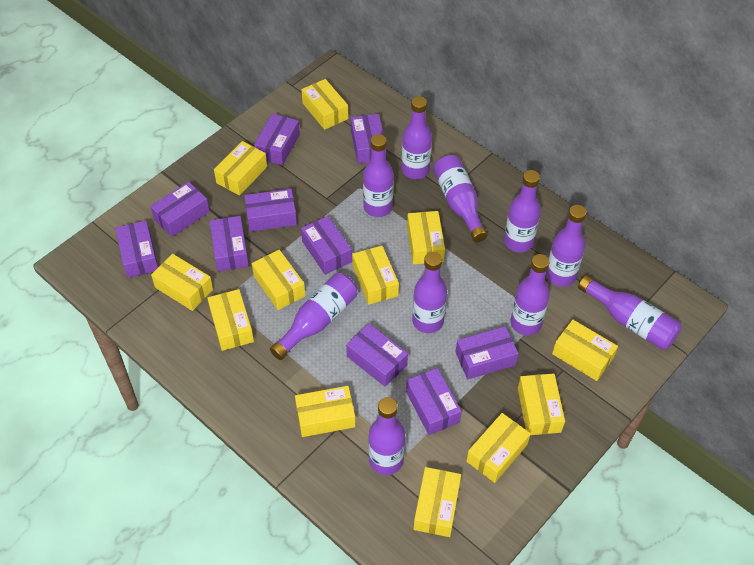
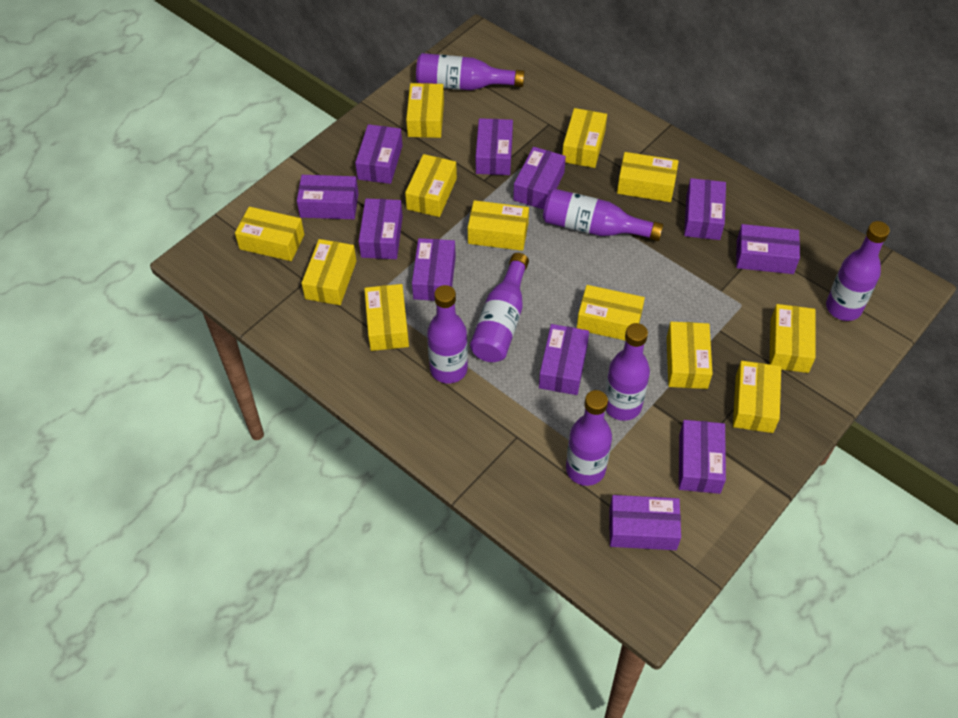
purple bottle: [270,273,358,360] [363,134,394,217] [368,397,405,475] [401,96,432,179] [412,252,447,333] [433,155,487,242] [504,170,541,252] [510,254,550,335] [546,205,587,287] [578,275,682,350] = 10 -> [416,53,525,90] [427,285,468,383] [470,253,529,362] [543,189,664,241] [566,390,612,486] [605,323,650,421] [826,221,890,321] = 7
purple box: [115,221,158,278] [150,182,210,237] [210,216,249,271] [244,189,297,232] [254,113,300,165] [301,216,352,275] [346,324,408,387] [351,114,384,163] [406,368,462,435] [455,326,519,379] = 10 -> [297,175,358,219] [355,124,403,184] [359,198,403,259] [412,238,456,301] [476,118,513,175] [513,147,566,210] [539,324,589,395] [609,495,681,550] [679,420,726,494] [684,178,726,240] [736,224,800,274] = 11

